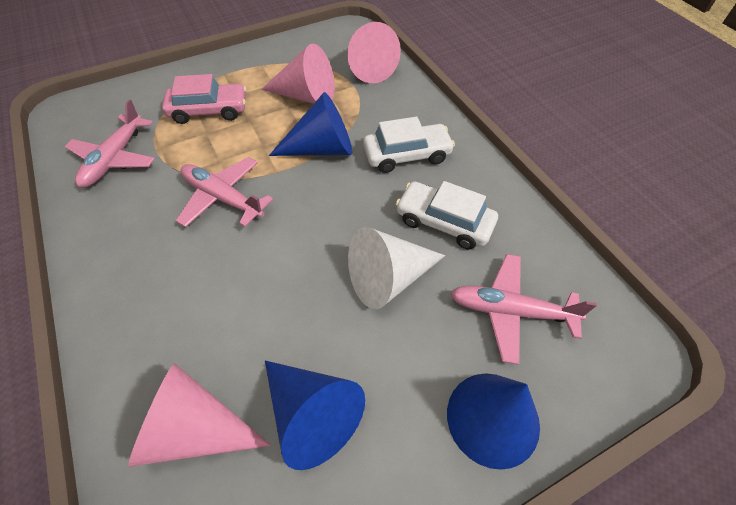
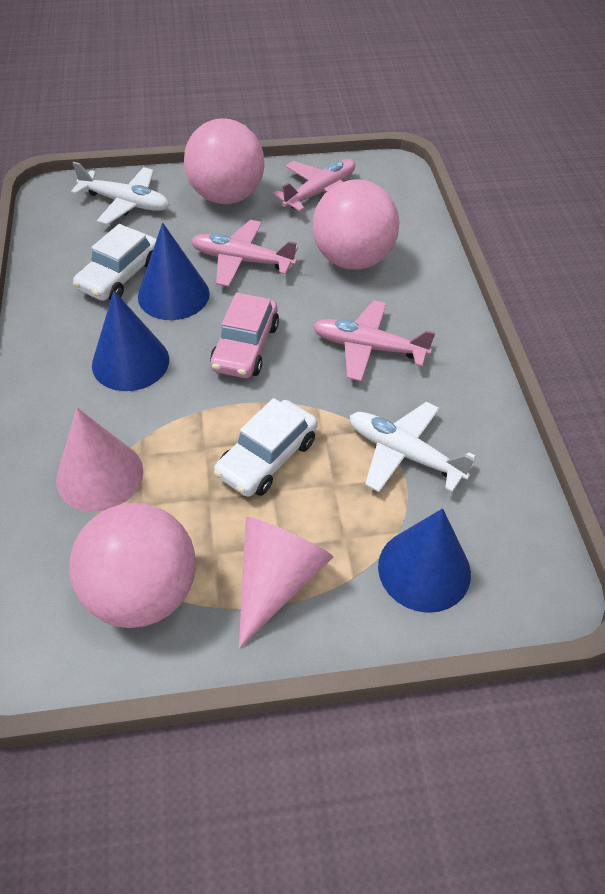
pink ball: none = 0 -> [69,503,196,628] [184,118,265,204] [312,179,399,270] = 3
pink cone: [128,363,271,467] [261,44,335,104] [347,22,401,83] = 3 -> [56,408,143,512] [239,517,333,649] = 2
white cone: [348,227,445,309] = 1 -> none = 0
white plane: none = 0 -> [71,162,170,225] [350,402,476,492] = 2

